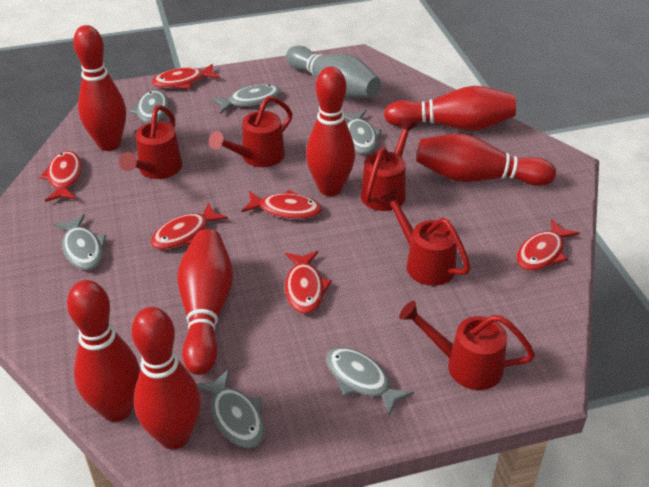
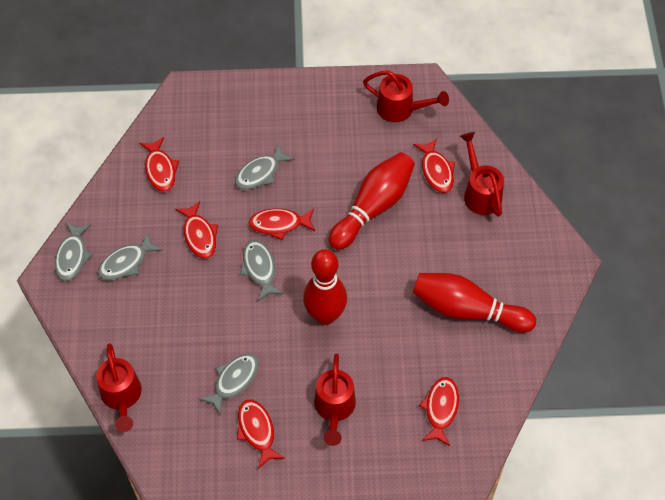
grey bowling pin: [286,46,381,99] = 1 -> none = 0
grey fish: [53,214,106,270] [130,90,168,133] [196,369,264,448] [212,84,281,113] [326,347,414,416] [344,110,382,154] = 6 -> [54,222,93,281] [98,232,162,280] [199,353,259,416] [235,144,295,190] [240,240,284,301] = 5
red bowling pin: [67,280,140,422] [73,25,126,151] [131,307,201,449] [178,229,233,375] [306,66,355,196] [384,86,516,131] [416,134,556,186] = 7 -> [303,249,347,325] [329,152,415,250] [413,273,536,332] = 3
red watering can: [119,105,182,179] [209,96,292,167] [361,119,417,211] [381,188,471,286] [399,301,535,390] = 5 -> [96,343,142,432] [314,354,356,446] [363,70,449,122] [460,132,504,217] = 4

